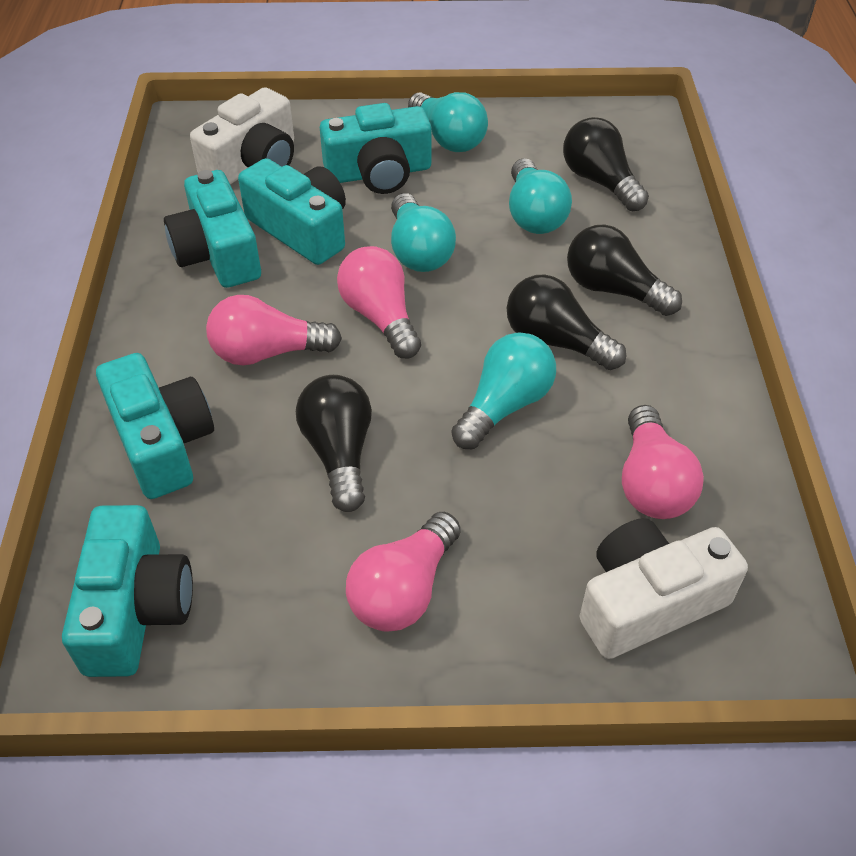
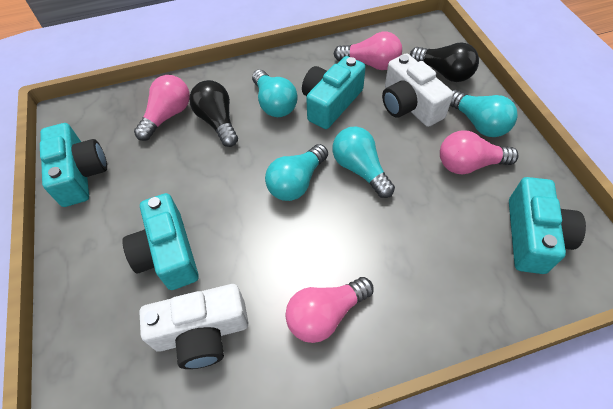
black light bulb: [296,375,372,512] [507,274,626,370] [563,117,649,211] [567,224,682,316] = 4 -> [189,80,238,147] [410,42,479,82] = 2
turquoise camera: [62,505,193,677] [96,353,214,499] [164,170,261,288] [238,158,346,265] [320,103,432,194] = 5 -> [40,123,107,207] [122,193,199,290] [302,56,366,129] [509,177,586,274] = 4

